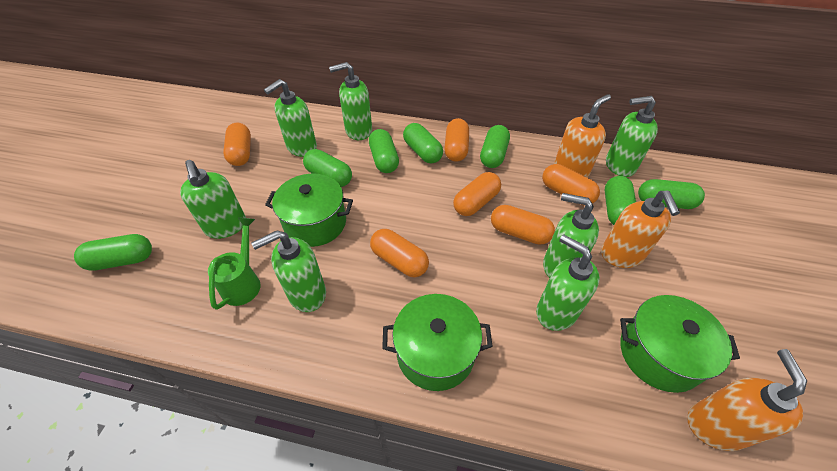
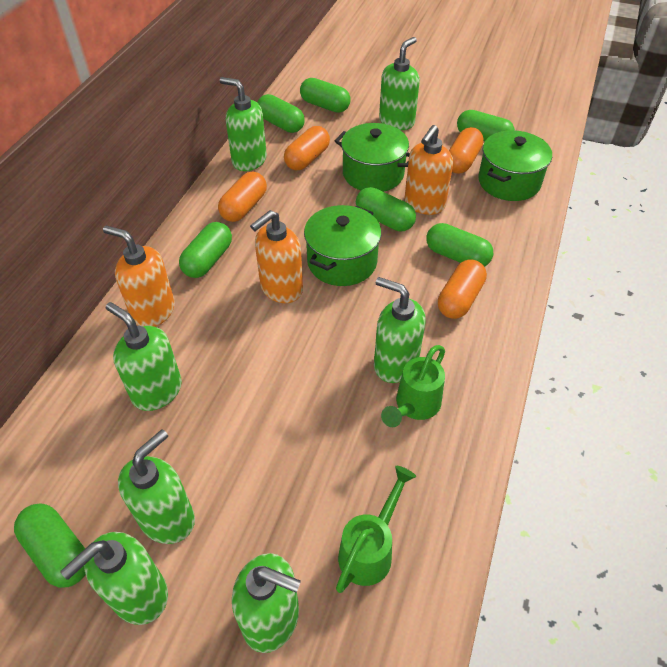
green watering can: [208,217,261,310] = 1 -> [336,466,416,593] [381,345,445,427] = 2
orange capsule: [223,123,251,166] [370,229,429,277] [444,118,469,162] [453,172,501,216] [491,205,555,245] [542,164,600,205] = 6 -> [218,172,267,222] [284,126,330,170] [438,259,487,319] [449,127,484,174] = 4

